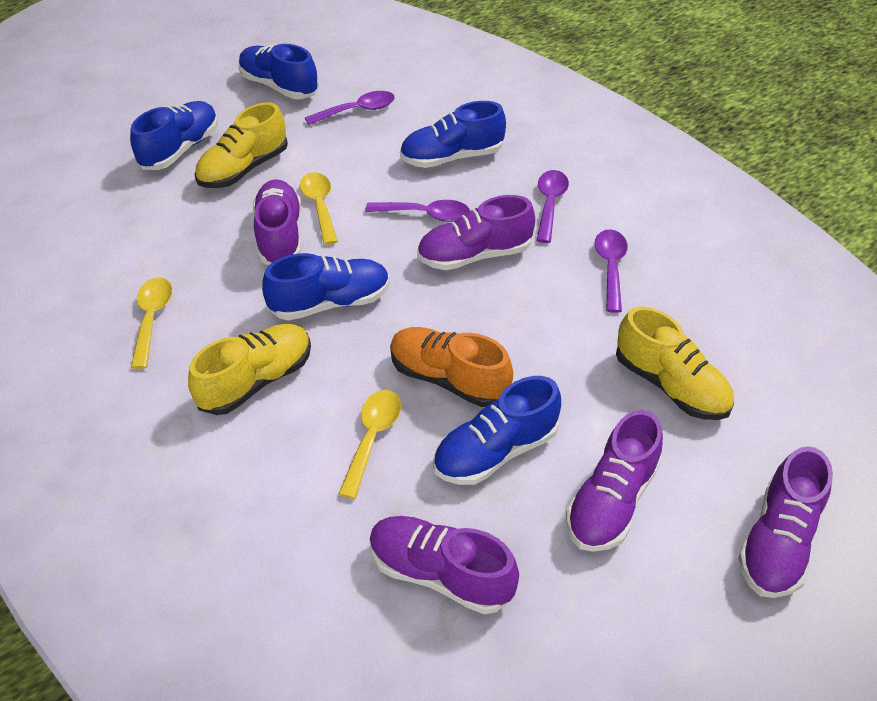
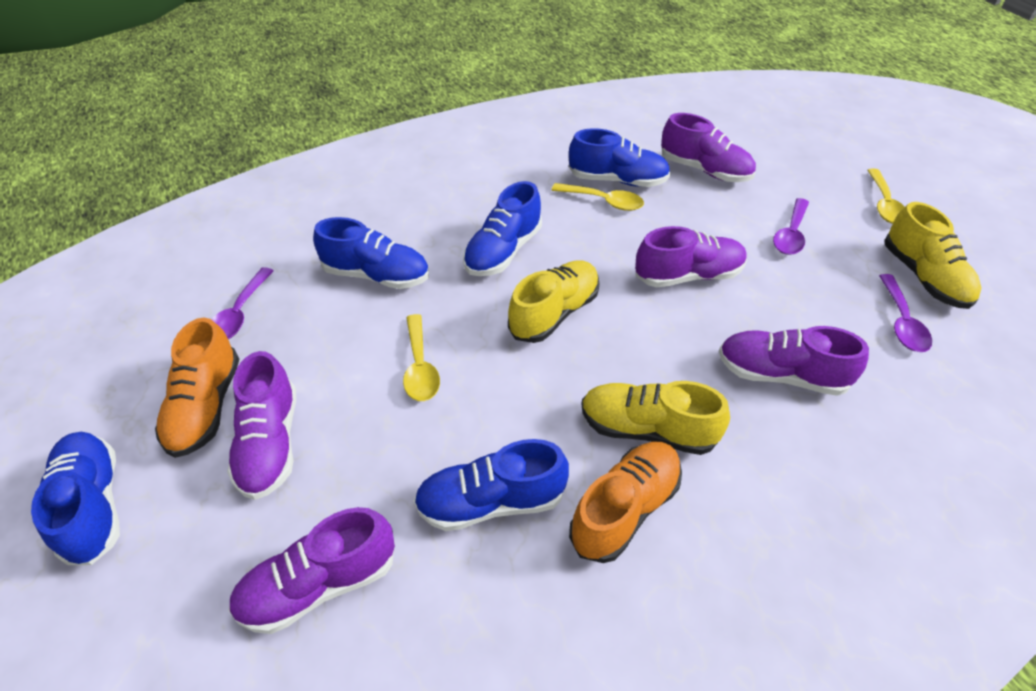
orange shoe: [390,327,513,407] = 1 -> [155,318,239,458] [569,442,682,563] = 2
purple spoon: [305,91,395,125] [365,200,470,222] [536,170,569,243] [595,229,628,313] = 4 -> [211,267,274,339] [773,198,809,255] [879,274,932,352] = 3

